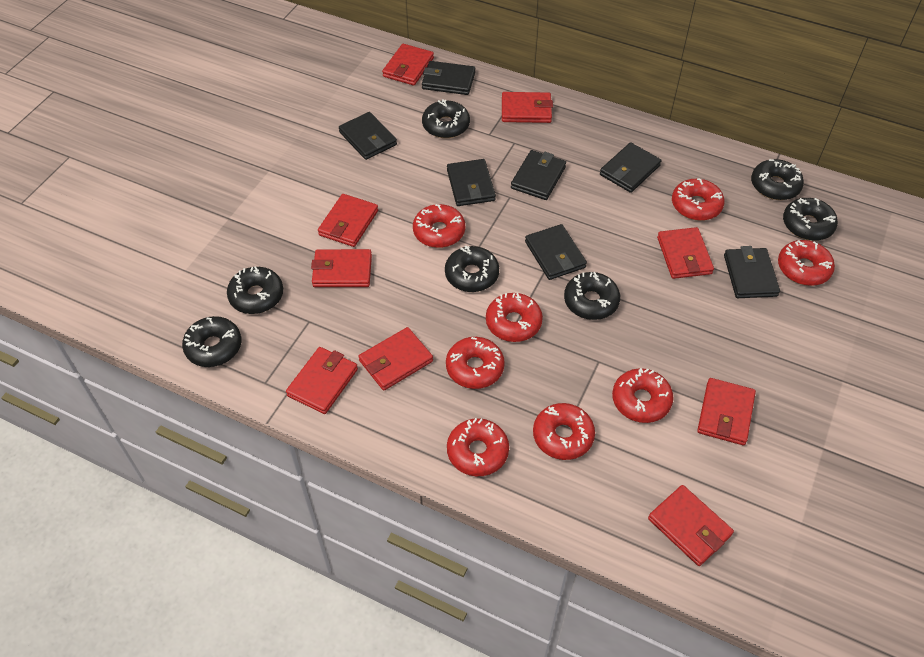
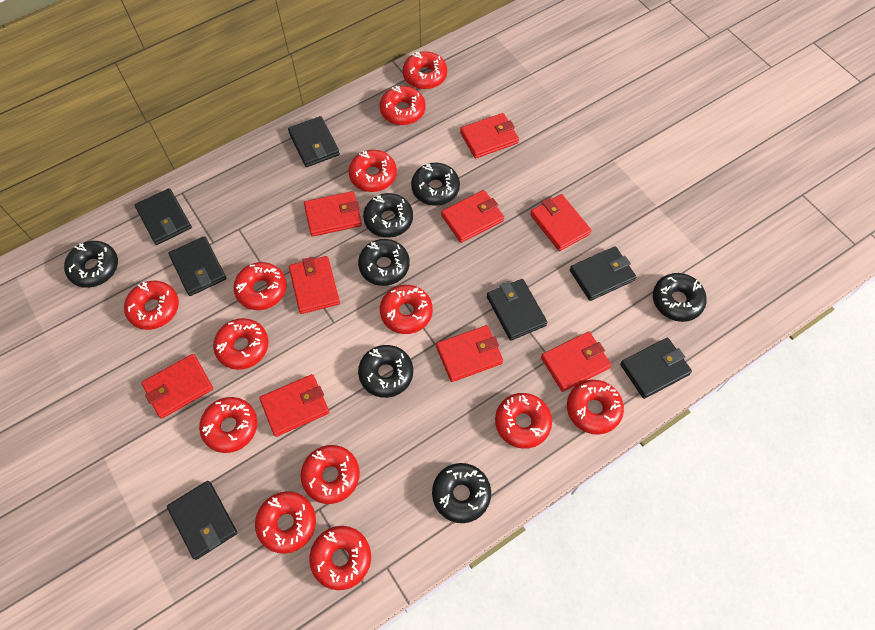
red donut: [413,204,465,248] [446,337,505,389] [447,418,509,476] [486,293,543,342] [533,403,595,460] [612,368,673,423] [672,178,724,221] [778,240,835,286] = 8 -> [124,281,179,330] [199,397,257,453] [213,318,269,370] [234,262,287,310] [255,491,316,554] [301,445,360,504] [309,526,371,590] [348,150,397,192] [380,86,426,125] [380,285,433,334] [403,51,447,89] [495,393,552,449] [567,380,624,435] = 13

